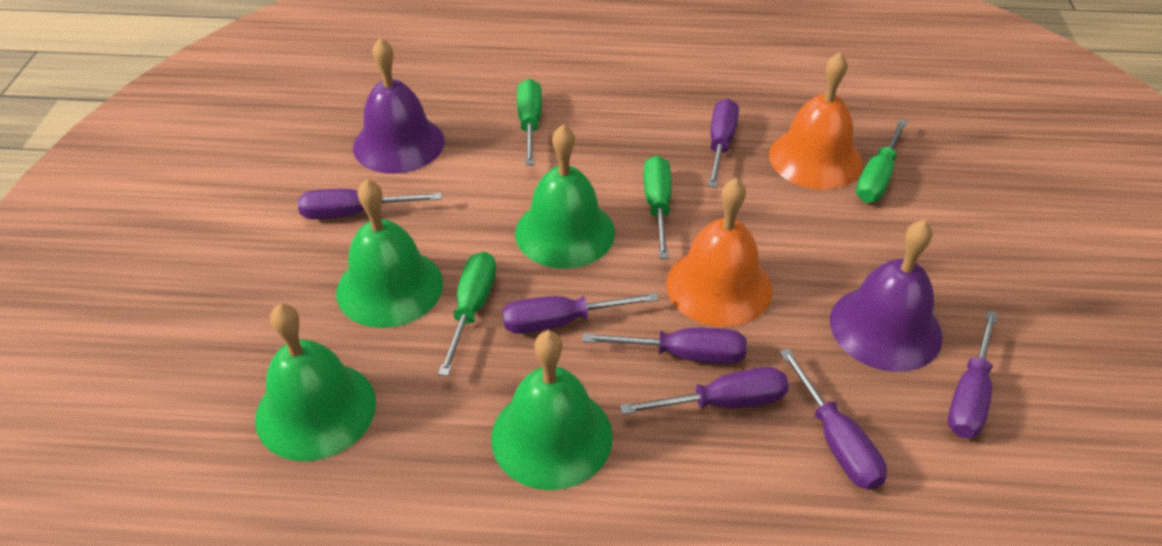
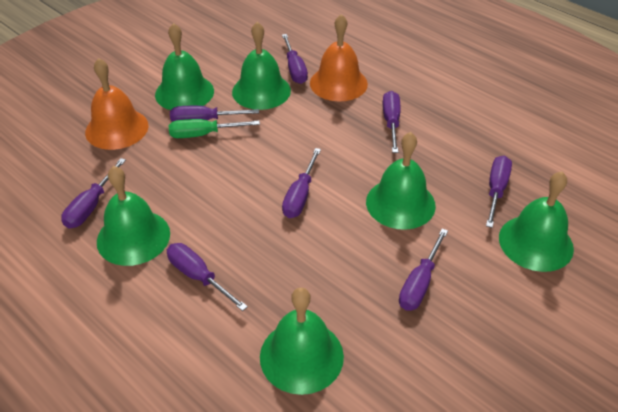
green bell: [255,303,376,461] [336,179,443,328] [491,331,613,490] [515,124,615,269] = 4 -> [97,166,170,266] [155,23,214,110] [232,22,291,110] [260,287,344,395] [366,132,436,230] [499,172,574,272] = 6
green screwdriver: [438,252,496,376] [517,79,542,165] [643,156,672,259] [856,119,908,202] = 4 -> [169,119,260,138] = 1
purple bell: [353,38,445,174] [830,220,943,372] = 2 -> none = 0
purple screwdriver: [298,189,442,219] [502,293,659,334] [583,328,747,364] [620,367,789,415] [708,99,739,188] [780,348,887,490] [948,310,998,438] = 7 -> [61,158,126,229] [167,243,248,311] [170,106,259,122] [282,34,308,84] [282,148,321,218] [383,91,400,153] [399,229,448,311] [486,156,512,228] = 8

